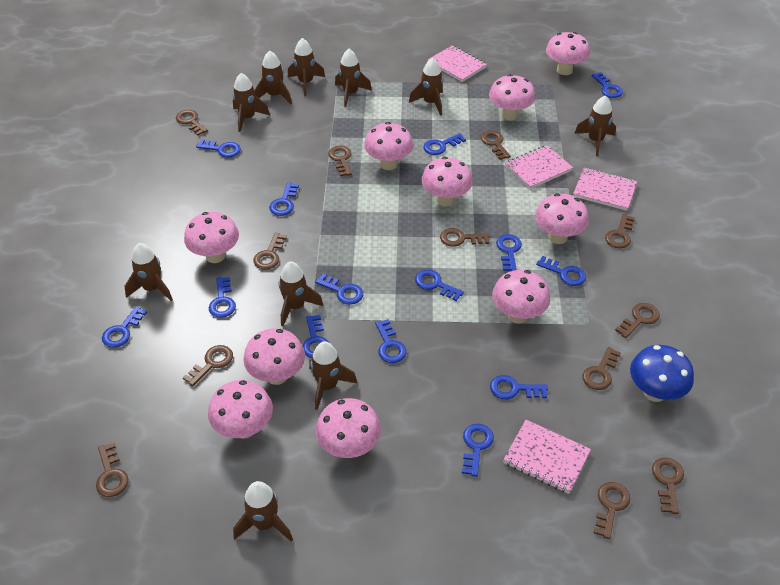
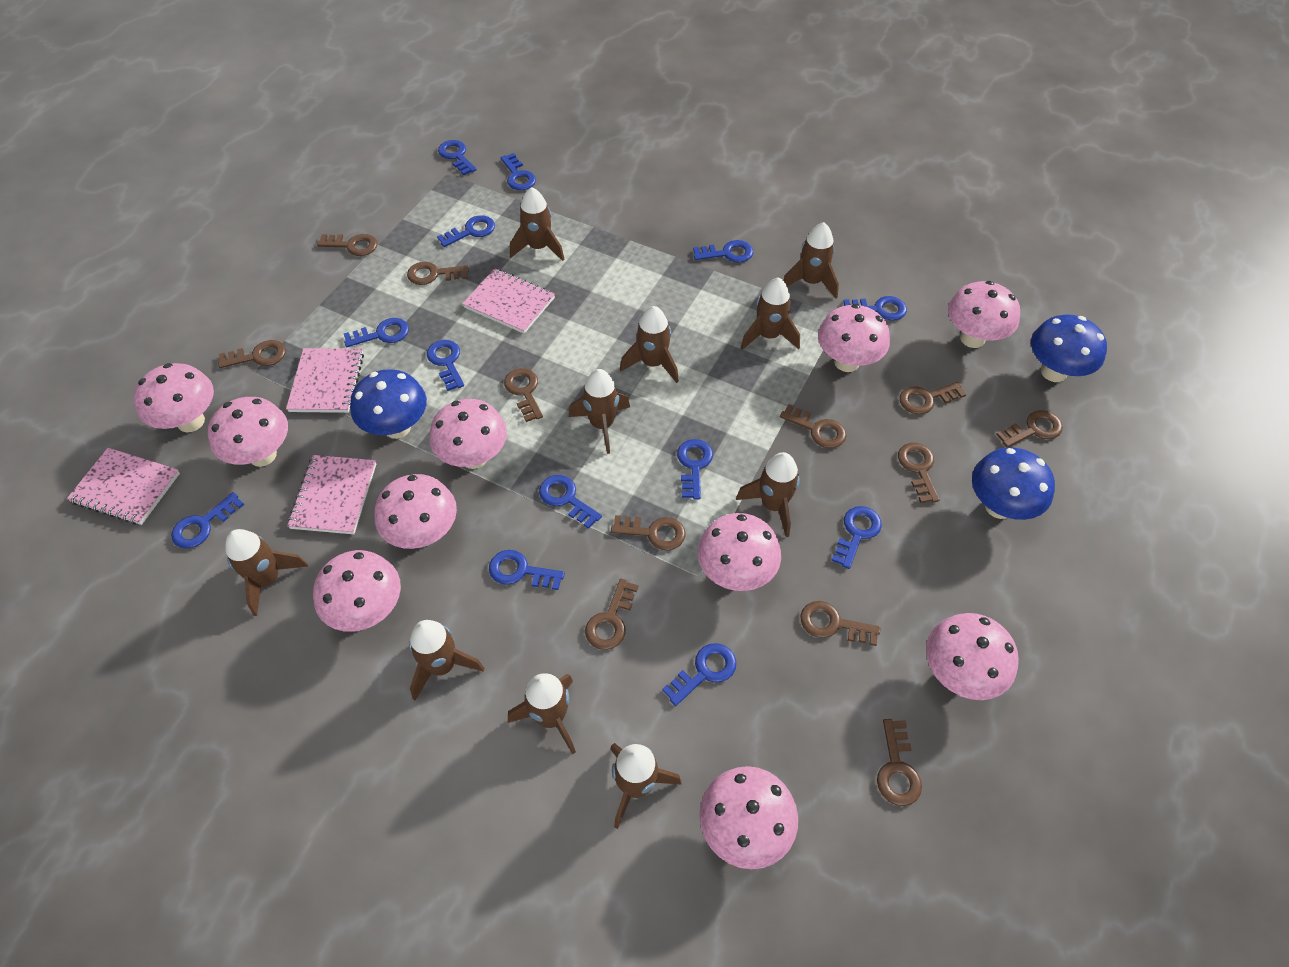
blue key: [102,306,147,348] [196,139,241,158] [209,277,236,318] [269,183,299,216] [303,315,329,358] [315,273,363,305] [375,319,407,363] [415,269,464,301] [423,133,466,155] [462,424,494,477] [490,375,548,399] [496,234,522,271] [536,256,586,286] [592,72,623,98] = 14 -> [171,492,244,549] [344,318,409,347] [427,340,464,391] [437,215,495,247] [438,140,477,175] [489,550,565,590] [500,153,536,190] [539,475,602,529] [662,643,736,706] [677,439,713,499] [693,240,753,263] [831,506,882,569] [843,296,907,321] = 13
blue mushroom: [630,345,694,402] = 1 -> [350,369,427,439] [972,447,1055,520] [1031,314,1107,382] = 3

